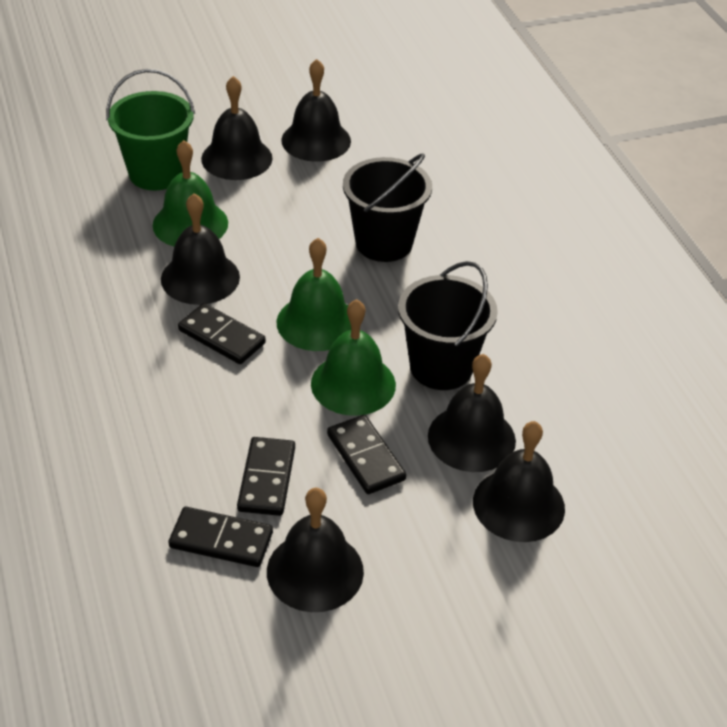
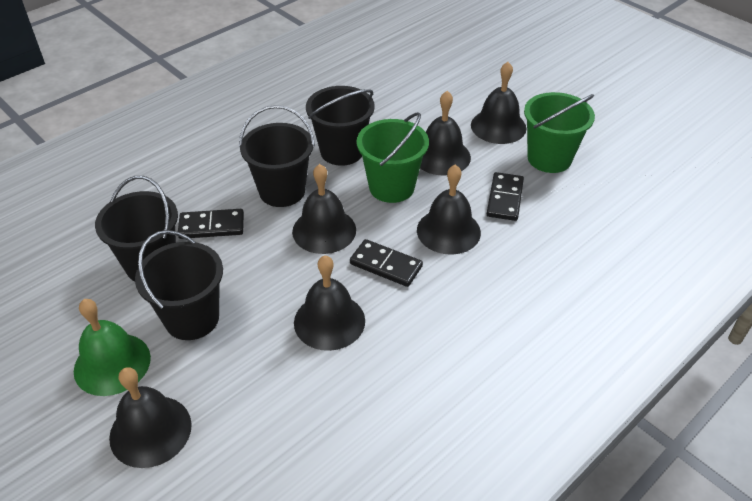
black bucket: [343,153,432,262] [398,261,498,390] = 2 -> [95,176,178,281] [135,230,223,340] [239,105,315,207] [306,86,375,166] = 4
black domino: [169,507,273,567] [178,303,266,364] [237,437,295,516] [327,415,406,494] = 4 -> [178,209,244,239] [350,239,423,287] [487,172,524,221] = 3
green bell: [153,140,228,247] [277,238,351,351] [311,299,396,416] = 3 -> [74,299,151,396] = 1
green bucket: [106,69,195,190] = 1 -> [357,112,429,203] [524,92,595,173] = 2

